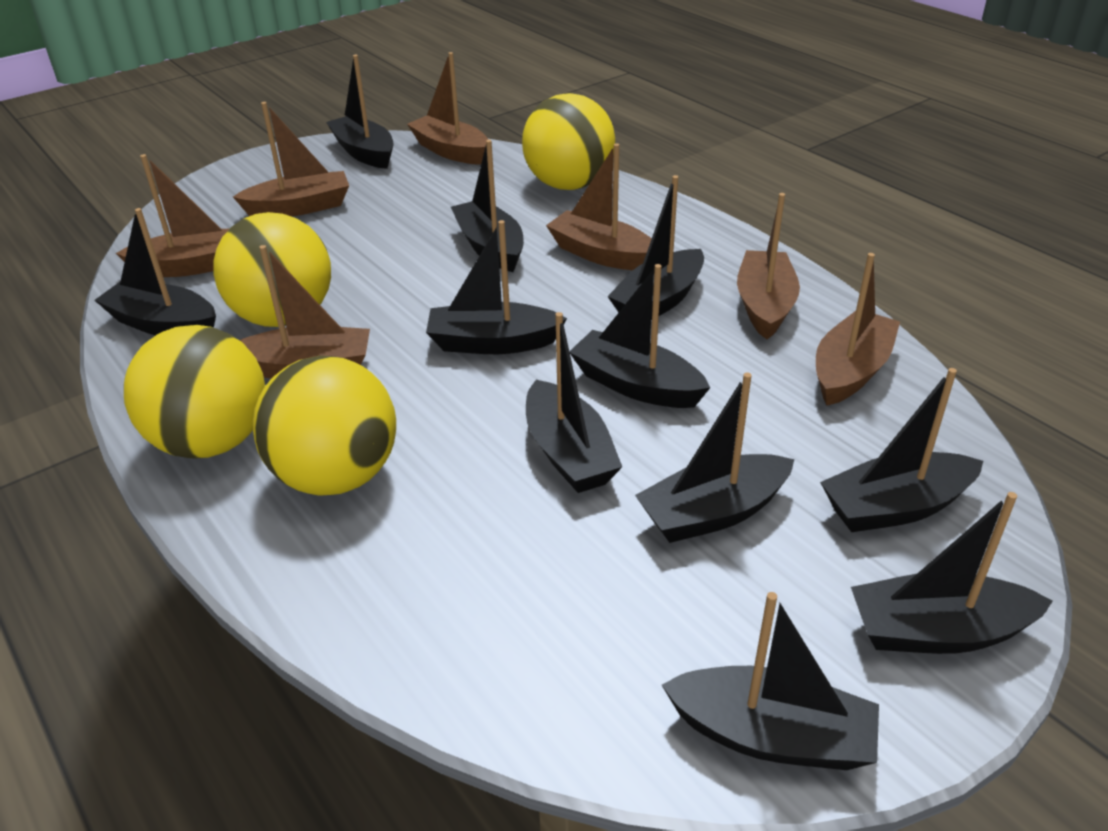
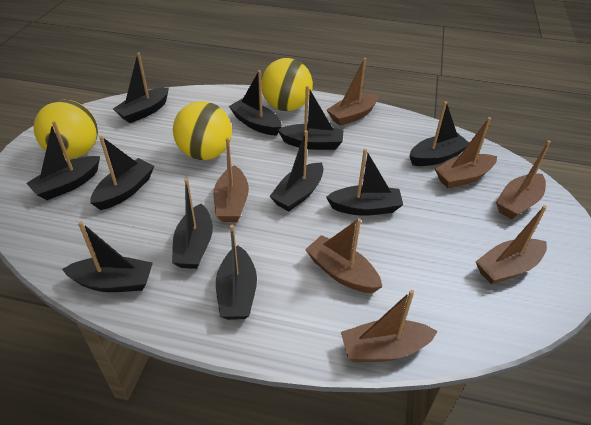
yellow ball: [124,325,265,459] [214,212,331,327] [253,356,396,496] [522,93,615,190] = 4 -> [34,100,98,159] [173,101,232,160] [261,58,313,111] = 3

